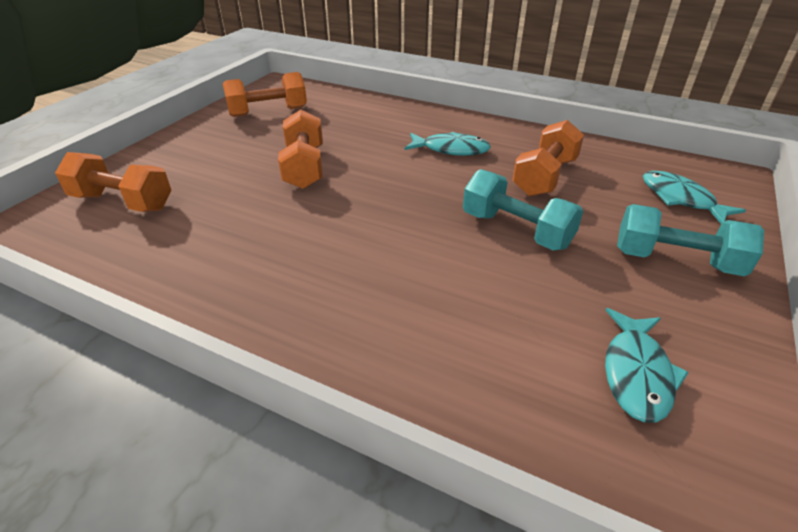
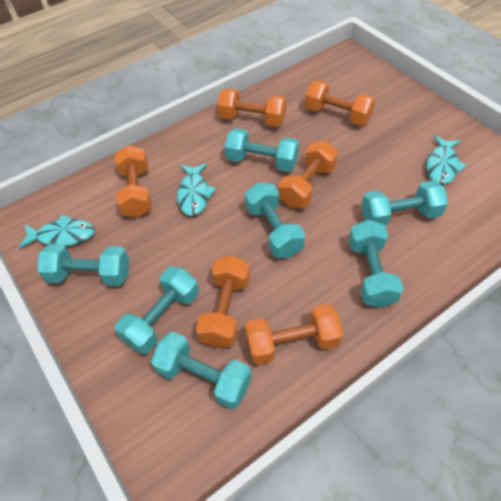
orange dumbbell: [55,152,171,212] [223,72,307,117] [278,110,323,189] [512,120,584,196] = 4 -> [115,145,152,218] [196,256,250,348] [217,88,286,127] [245,304,343,365] [279,141,338,208] [305,80,375,126] = 6
turquoise dumbbell: [463,169,583,250] [617,204,764,276] = 2 -> [37,244,129,286] [115,266,199,354] [151,332,252,410] [225,128,299,172] [245,183,305,258] [349,220,403,308] [361,180,448,227] = 7

